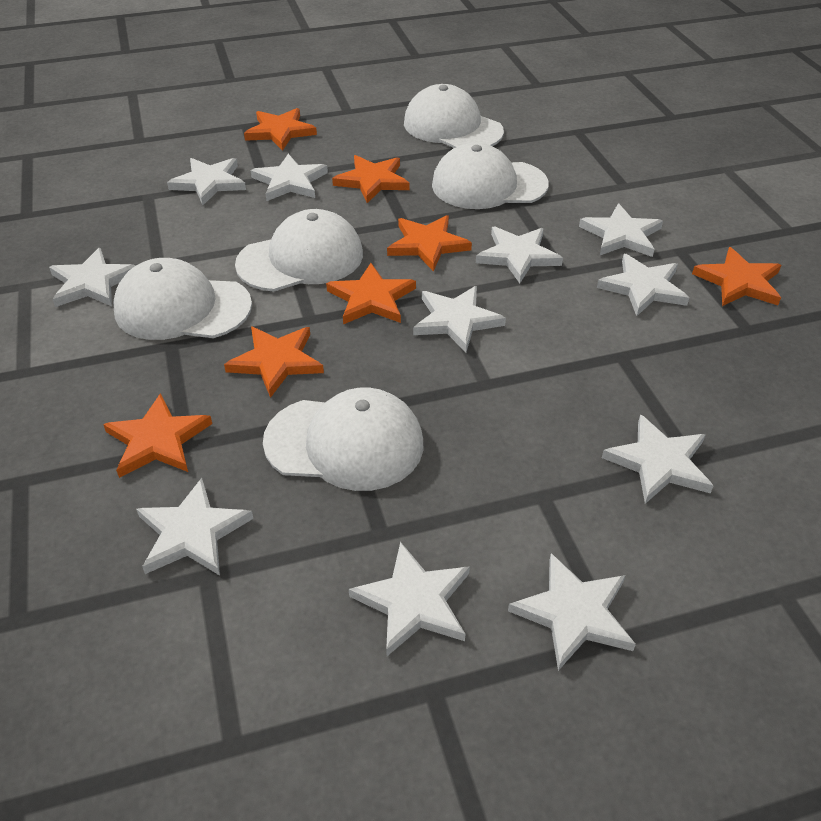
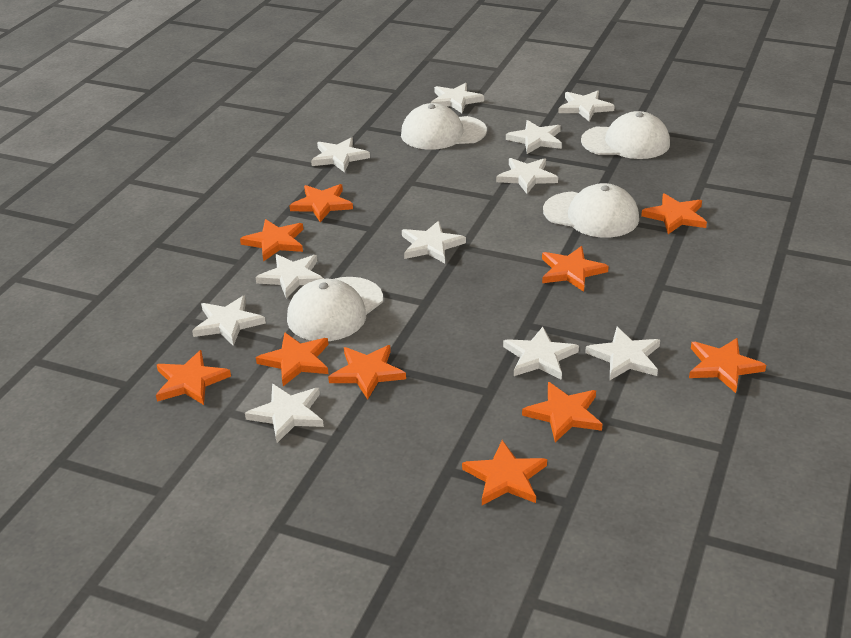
orange star: [103,393,212,478] [224,327,324,398] [244,108,317,151] [326,263,416,324] [332,155,409,203] [387,215,472,271] [692,247,781,306] = 7 -> [156,350,231,405] [240,219,303,262] [256,332,329,386] [289,184,353,222] [328,345,406,400] [462,440,547,505] [522,382,602,442] [542,246,609,292] [641,193,707,234] [689,338,766,393] = 10
white cap: [113,258,252,340] [235,209,363,292] [263,388,424,491] [404,84,504,148] [432,142,549,209] = 5 -> [287,277,383,341] [401,103,487,150] [543,183,639,238] [581,111,670,159] = 4

